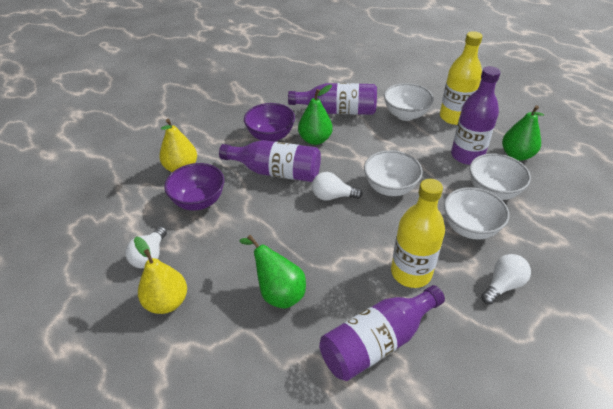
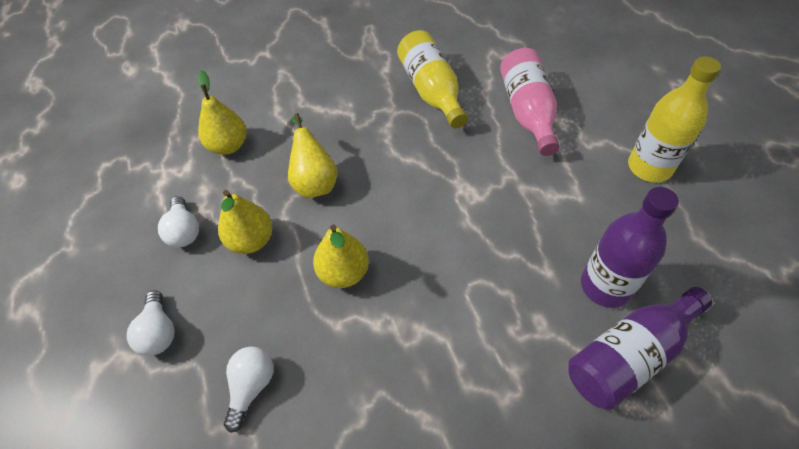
green pear: [239,235,306,309] [298,85,333,145] [502,105,544,161] = 3 -> none = 0
pink bottle: none = 0 -> [500,48,560,156] = 1
purple bottle: [219,140,321,182] [288,83,377,115] [319,285,445,381] [451,66,500,165] = 4 -> [568,287,712,410] [581,187,679,308] = 2
purple bowl: [164,163,224,211] [244,103,295,142] = 2 -> none = 0
white bowl: [364,150,423,196] [384,83,434,121] [444,187,509,240] [470,153,531,200] = 4 -> none = 0
yellow pear: [134,237,187,314] [159,119,197,172] = 2 -> [198,70,246,155] [218,190,272,254] [288,113,338,198] [313,225,369,288] = 4

